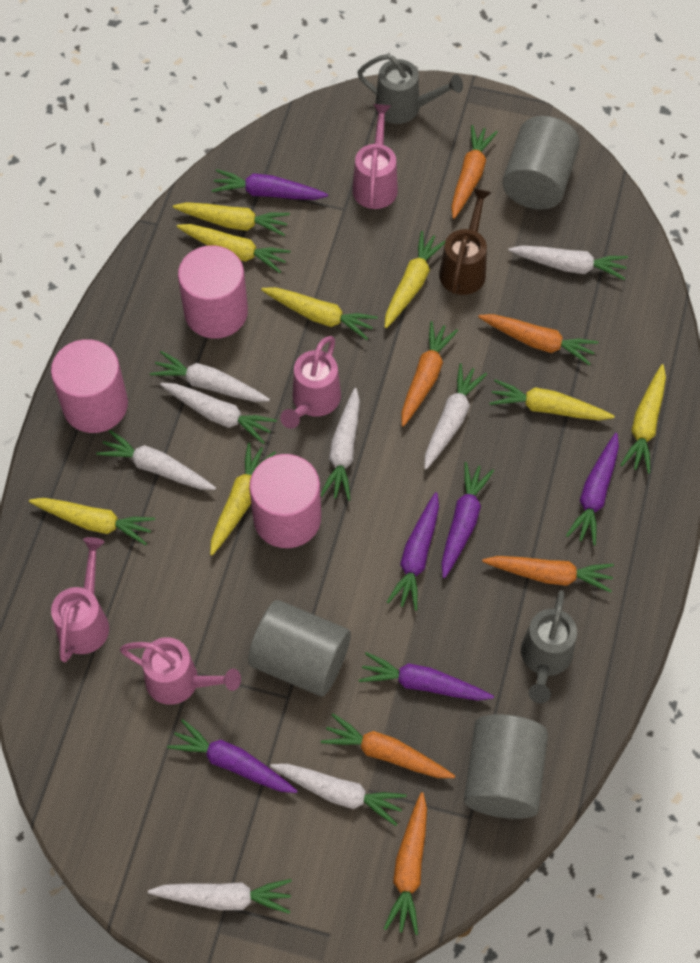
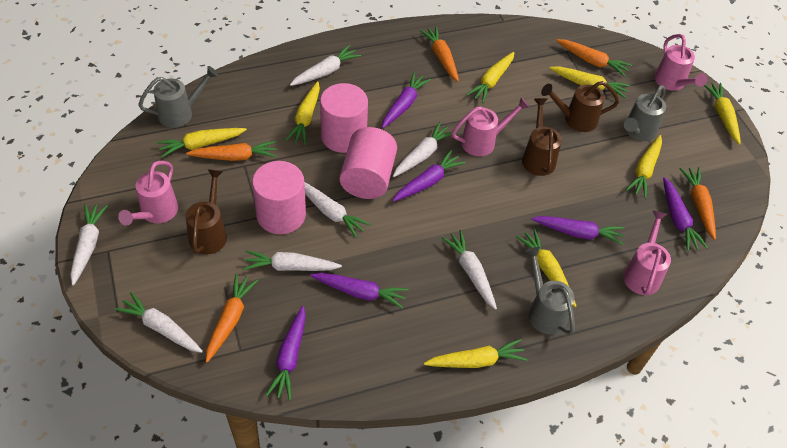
brown watering can: [439,188,492,295] = 1 -> [185,169,227,254] [522,98,562,176] [541,81,619,132] = 3
grey cylinder: [248,600,351,696] [464,714,548,819] [502,116,580,210] = 3 -> none = 0
grey watering can: [357,54,463,124] [521,590,577,703] = 2 -> [138,66,218,128] [525,247,575,335] [624,85,666,141] = 3
orange carrot: [321,713,455,778] [384,792,427,935] [401,321,458,427] [451,125,498,219] [478,314,598,366] [482,556,614,593] = 6 -> [186,141,277,161] [206,274,258,363] [419,26,459,82] [556,39,632,77] [679,167,716,240] = 5
white carrot: [96,430,216,490] [148,879,292,914] [150,351,270,402] [160,383,277,444] [270,764,407,826] [321,388,360,501] [424,363,487,470] [508,245,628,280] = 8 -> [70,204,107,286] [115,292,203,353] [243,250,342,271] [290,45,361,86] [304,182,371,238] [393,122,452,177] [441,230,497,310] = 7

